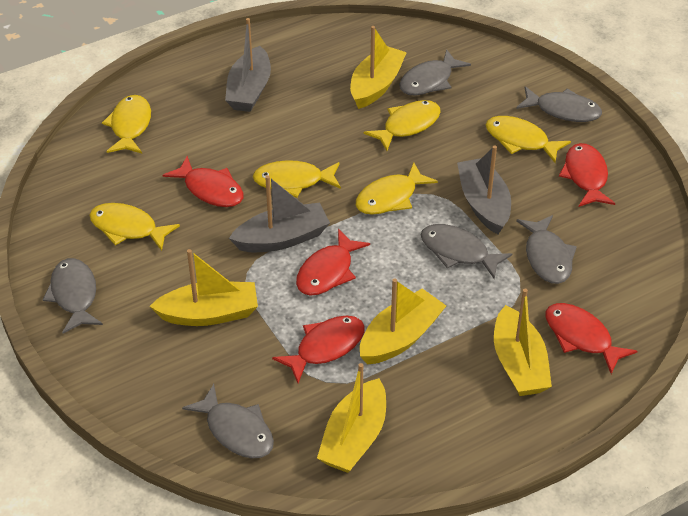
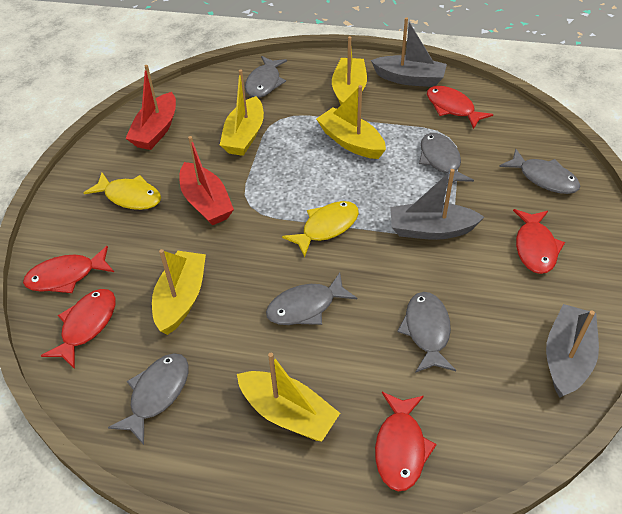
red boat: none = 0 -> [125,65,176,150] [180,136,234,225] = 2
yellow fish: [89,203,180,251] [102,95,151,154] [253,160,341,198] [356,163,438,215] [363,100,441,151] [486,116,571,163] = 6 -> [84,173,161,210] [282,201,359,257] = 2

